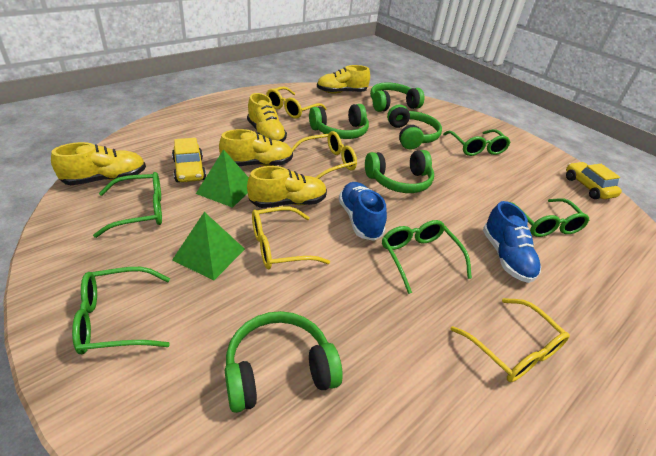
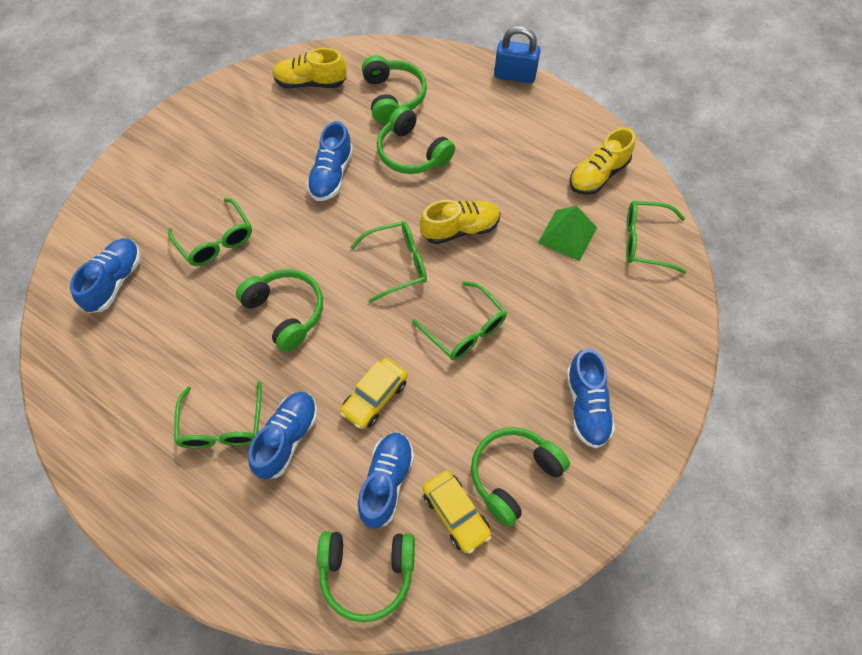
blue padlock: none = 0 -> [494,26,541,84] = 1
blue shoe: [339,182,387,241] [483,201,541,283] = 2 -> [70,238,141,313] [248,392,317,479] [306,121,353,201] [357,433,414,529] [566,348,615,448] = 5
green pyramid: [172,212,245,281] [196,149,249,208] = 2 -> [538,206,597,261] = 1
yellow glasses: [252,207,330,269] [266,87,327,119] [291,131,357,179] [450,298,570,382] = 4 -> none = 0
yellow shoe: [51,142,146,185] [219,129,293,166] [247,93,287,142] [247,166,327,208] [317,65,370,93] = 5 -> [273,48,347,88] [420,200,501,244] [570,128,635,195] = 3

